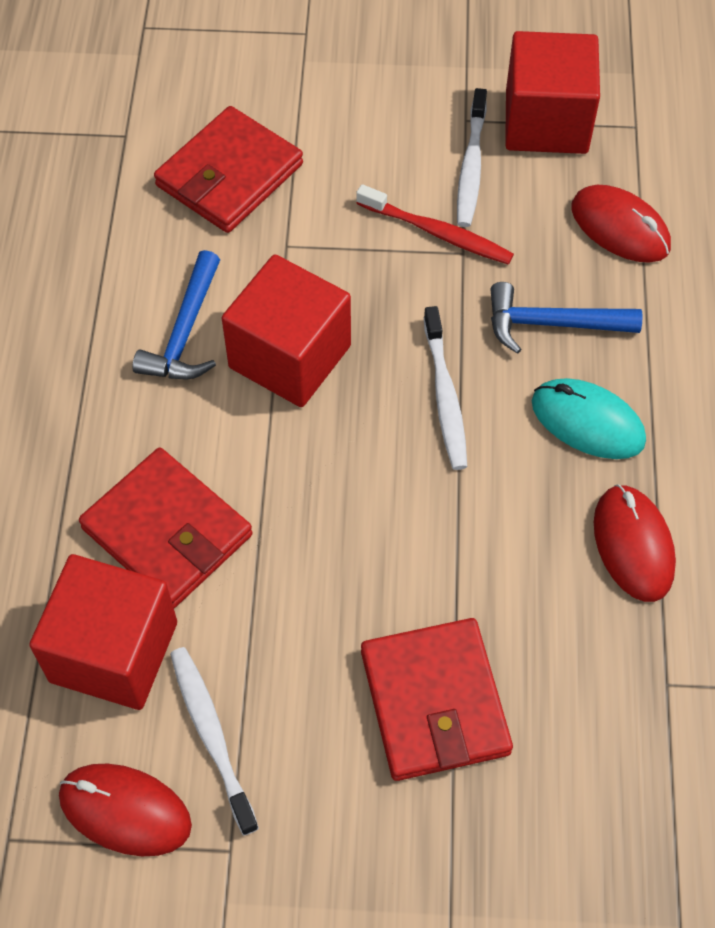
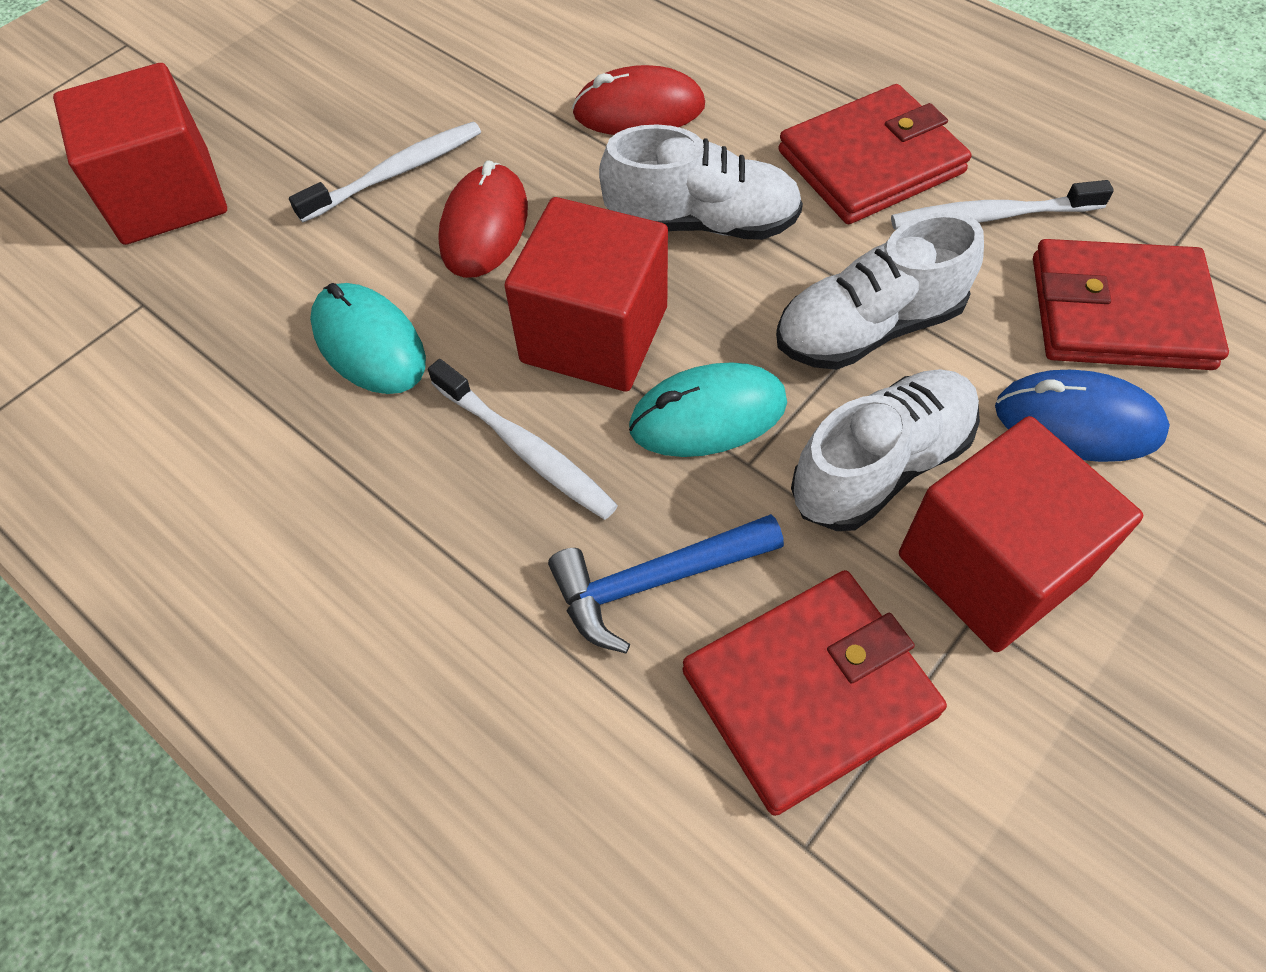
blue hammer: [132,250,220,379] [490,282,643,354] = 2 -> [548,514,784,653] = 1
blue mouse: none = 0 -> [995,370,1170,462] = 1
red mouse: [59,763,192,856] [571,185,671,262] [594,484,676,602] = 3 -> [438,160,528,278] [572,65,705,135] = 2
red toothbrush: [356,184,514,265] = 1 -> none = 0
turquoise mouse: [532,378,646,459] = 1 -> [310,283,426,394] [629,362,787,457] = 2
white shoe: none = 0 -> [599,124,803,240] [776,212,984,370] [791,369,980,531] = 3

